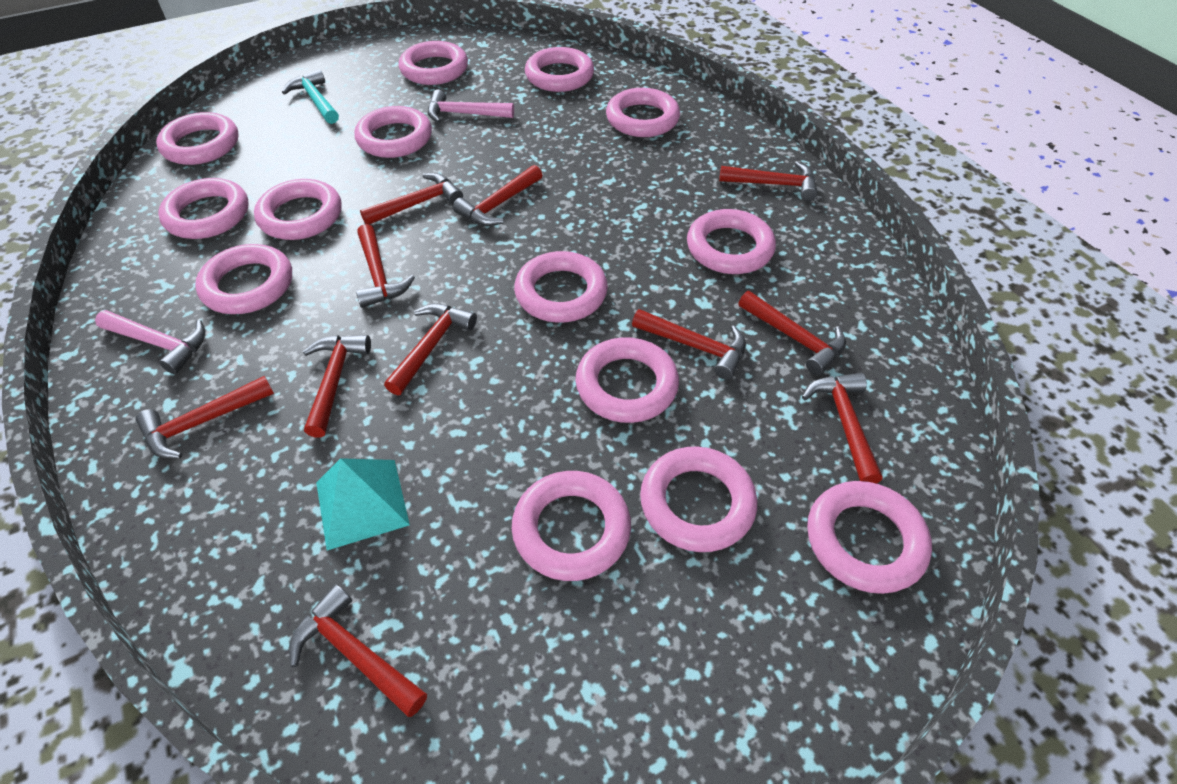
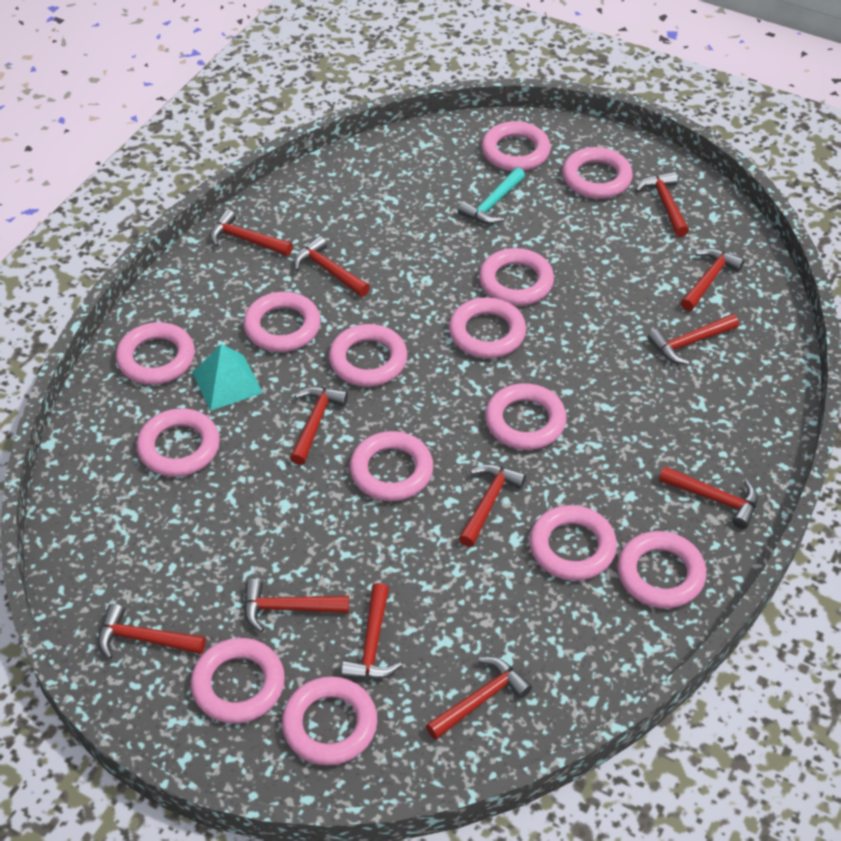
pink hammer: [95,310,205,374] [428,89,514,123] = 2 -> none = 0
red hammer: [135,376,274,458] [289,584,427,717] [303,335,371,438] [356,224,415,308] [360,173,463,225] [384,304,477,395] [453,165,543,226] [632,309,746,380] [719,161,817,201] [738,291,846,376] [802,373,882,484] = 11 -> [98,603,206,659] [210,209,293,256] [244,579,349,633] [290,387,348,465] [293,236,370,297] [341,583,402,679] [426,657,532,740] [458,464,526,547] [636,171,689,237] [648,314,739,365] [659,466,758,529] [680,248,745,311] = 12

